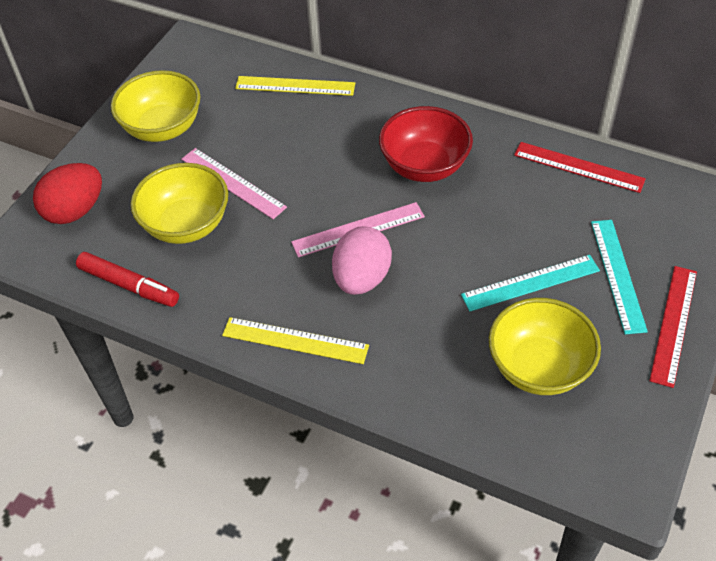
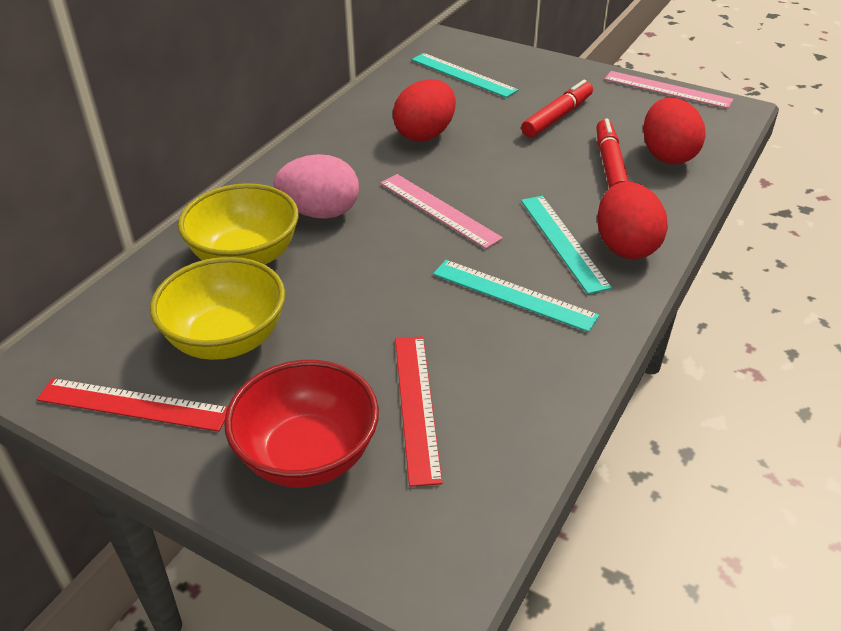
red egg: [33,163,102,224] = 1 -> [393,79,456,142] [597,181,668,259] [643,98,706,165] = 3
red marker: [76,252,179,307] = 1 -> [521,80,593,138] [596,118,629,188] = 2
turquoise ruler: [461,255,600,311] [591,220,648,334] = 2 -> [412,53,518,98] [433,260,599,332] [521,196,612,294] = 3
yellow bowl: [111,70,200,142] [131,163,228,244] [489,298,601,395] = 3 -> [150,257,285,360] [178,183,299,265] = 2
yellow ruler: [222,317,369,364] [235,76,355,96] = 2 -> none = 0

